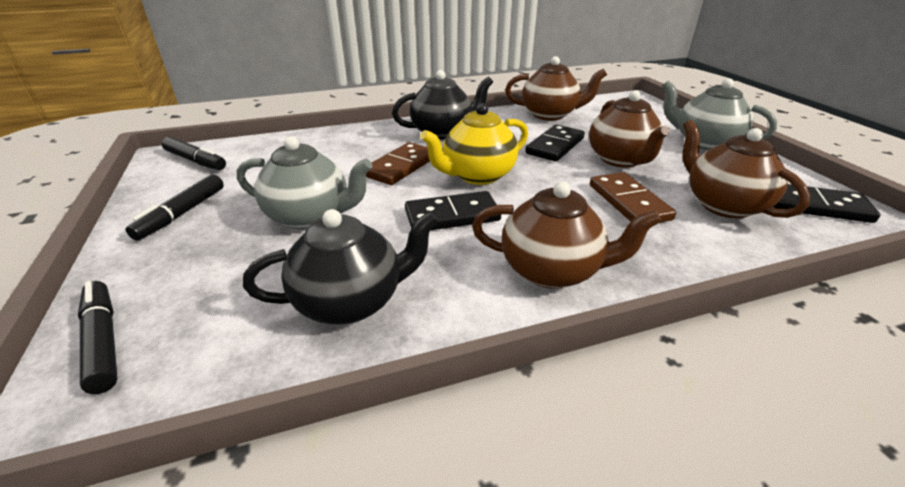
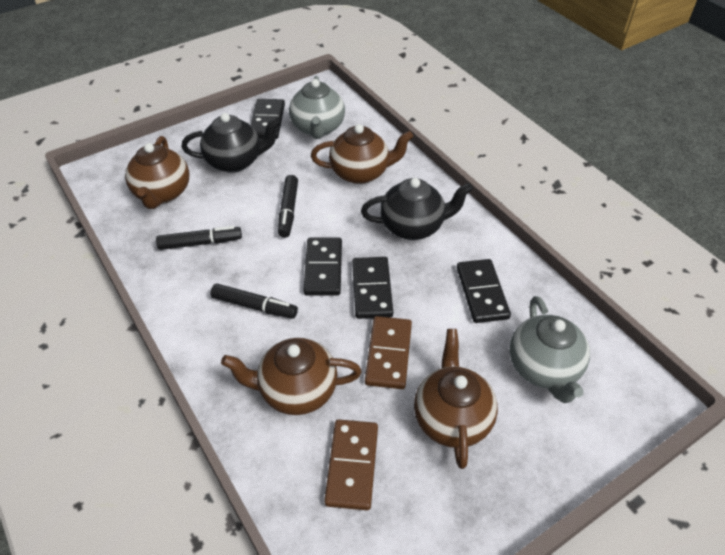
black domino: [405,191,501,230] [525,125,585,161] [773,184,880,223] = 3 -> [251,99,285,139] [303,238,342,296] [352,257,393,319] [457,259,511,323] = 4
yellow teapot: [420,103,528,185] = 1 -> none = 0

